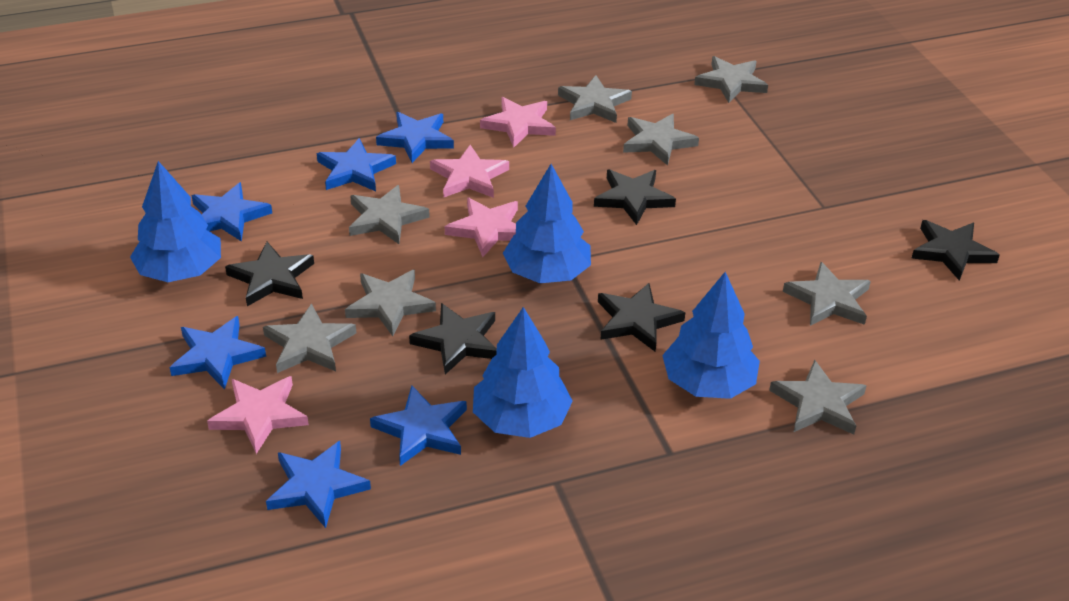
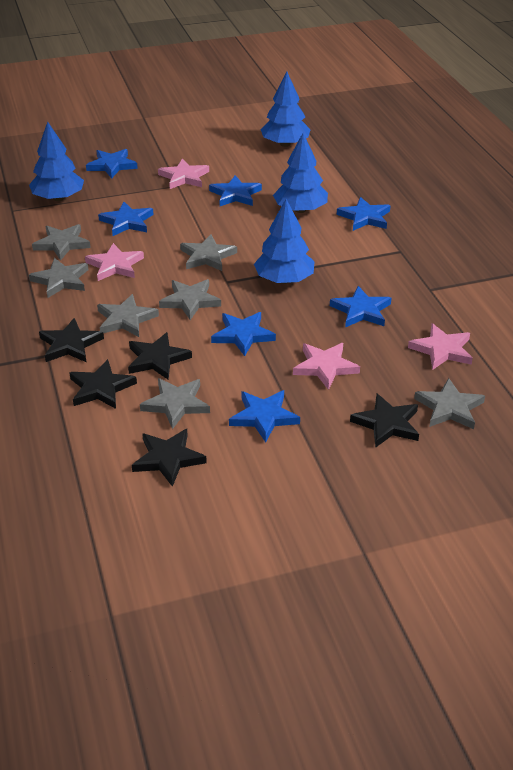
blue star: [170,316,266,390] [191,182,272,242] [266,441,371,528] [317,138,396,191] [370,386,467,466] [376,112,454,163] = 6 -> [86,149,138,178] [98,202,154,236] [209,175,262,206] [211,312,276,356] [229,390,300,443] [330,286,392,327] [337,197,391,231] = 7
grey star: [263,303,356,373] [345,270,436,336] [349,185,430,244] [558,75,632,123] [623,114,699,166] [694,56,768,103] [769,360,867,435] [783,262,871,326] = 8 -> [29,258,89,298] [32,224,91,261] [97,294,159,337] [140,378,210,429] [159,279,221,320] [180,234,237,271] [414,378,485,429] = 7

